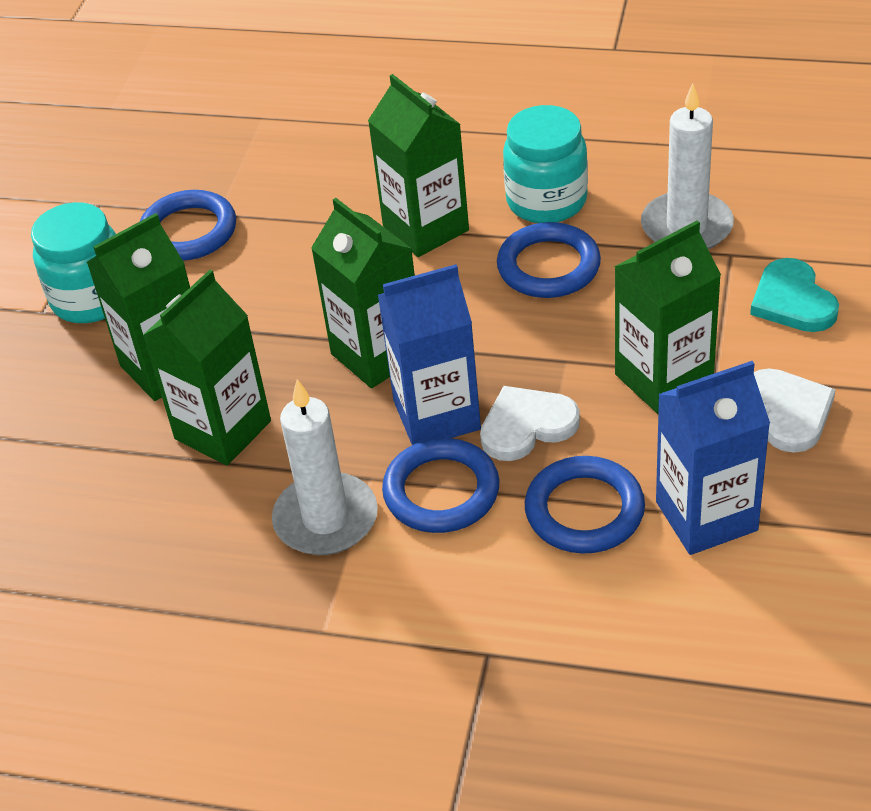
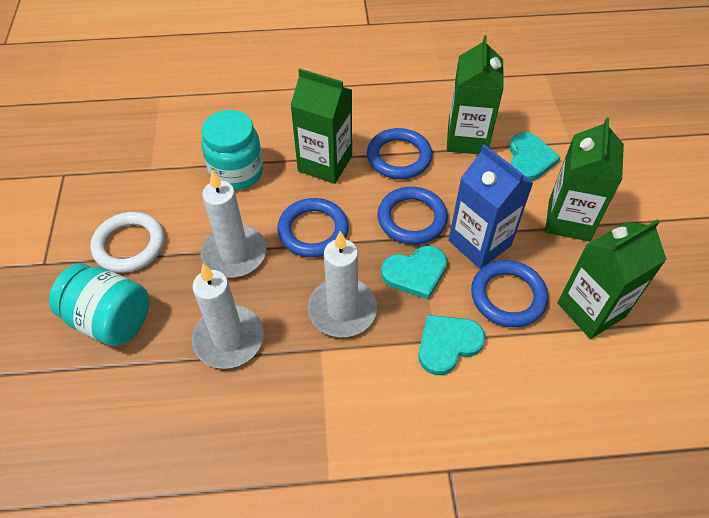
blue carton: [378,264,481,445] [656,361,770,555] = 2 -> [449,144,533,269] = 1
green carton: [87,213,190,401] [143,270,271,465] [311,198,415,388] [368,74,469,257] [614,220,721,414] = 5 -> [290,69,352,184] [447,35,504,154] [545,117,624,242] [558,220,667,339] = 4
turquoise heart: [750,258,839,332] = 1 -> [381,246,447,299] [418,315,485,375] [509,132,561,181] = 3
white candle: [272,379,378,555] [641,83,734,249] = 2 -> [192,264,264,369] [200,170,267,278] [308,231,377,337] = 3
white heart: [480,386,580,461] [754,368,835,453] = 2 -> none = 0
white ring: none = 0 -> [90,212,164,273] = 1

